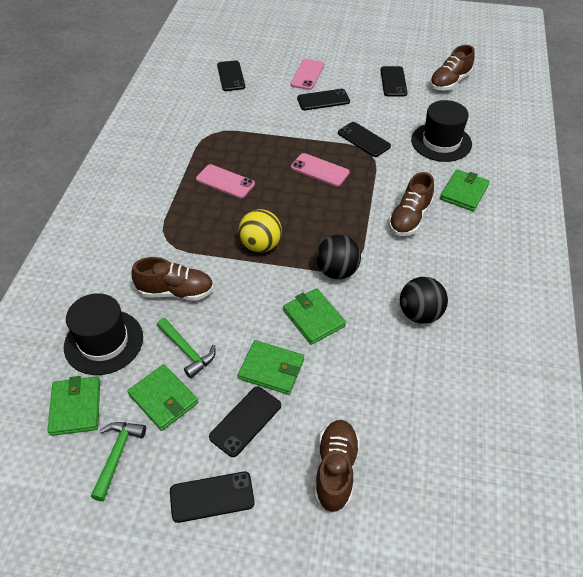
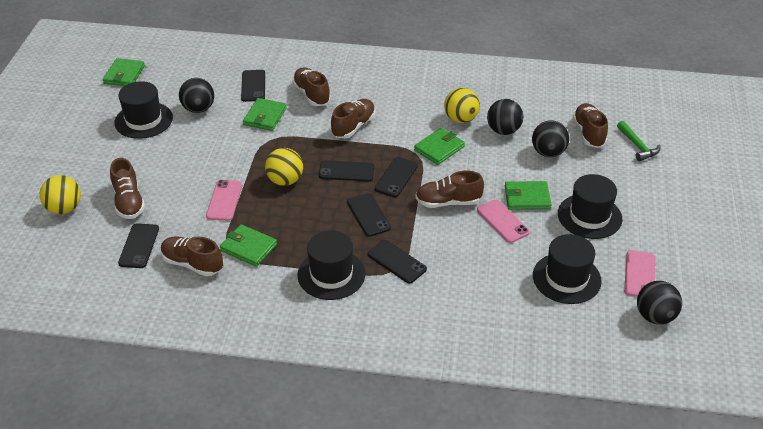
black ball: [316,235,361,279] [400,277,448,324] = 2 -> [179,78,214,113] [487,99,523,135] [532,120,569,157] [637,281,682,324] = 4
black hat: [64,293,143,375] [411,100,472,162] = 2 -> [114,81,173,139] [297,230,365,300] [533,234,602,304] [558,174,622,239] = 4
brown shoe: [131,257,214,301] [315,420,360,512] [388,172,434,236] [430,45,475,90] = 4 -> [110,158,145,219] [161,236,223,276] [292,67,331,106] [331,99,375,138] [416,171,484,208] [573,103,608,148] = 6
green hammer: [91,422,146,501] [157,318,216,378] = 2 -> [617,121,660,161] = 1
yellow ball: [238,209,282,253] = 1 -> [40,175,81,214] [265,148,303,186] [444,88,480,123] = 3

